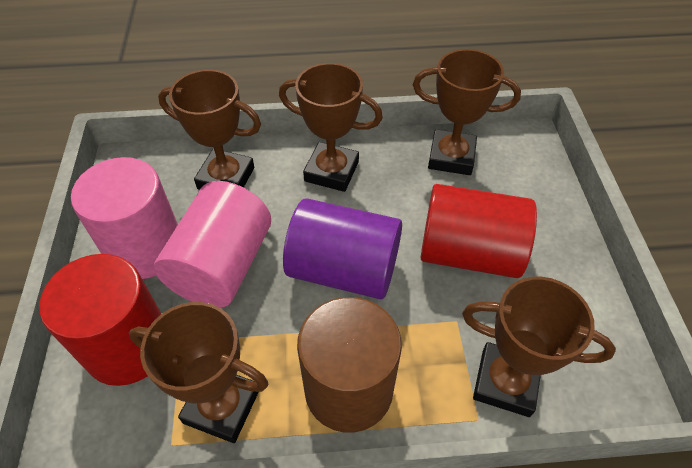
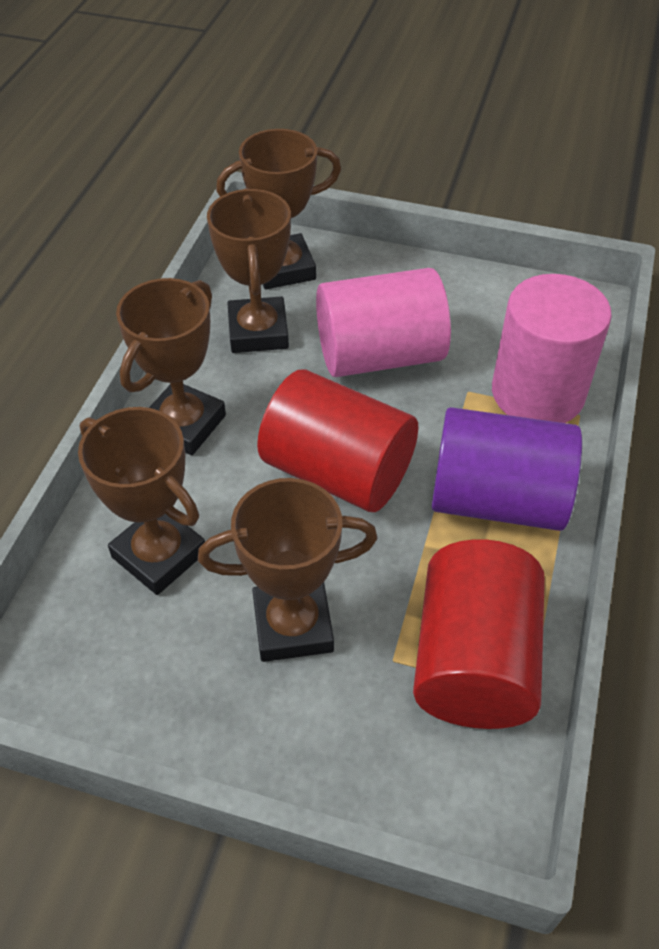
brown cylinder: [297,297,402,433] = 1 -> none = 0

